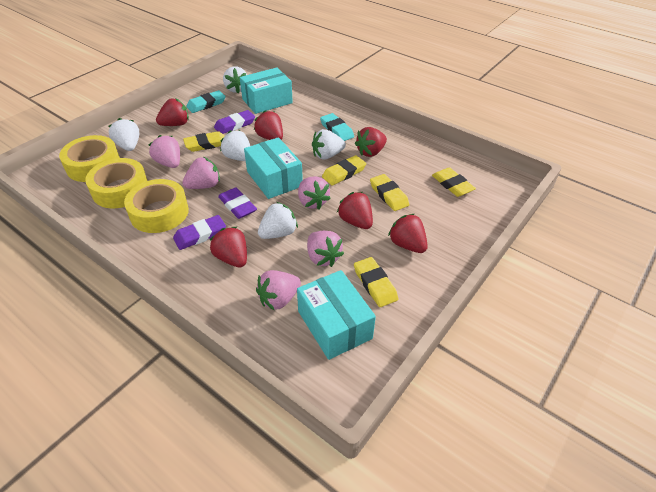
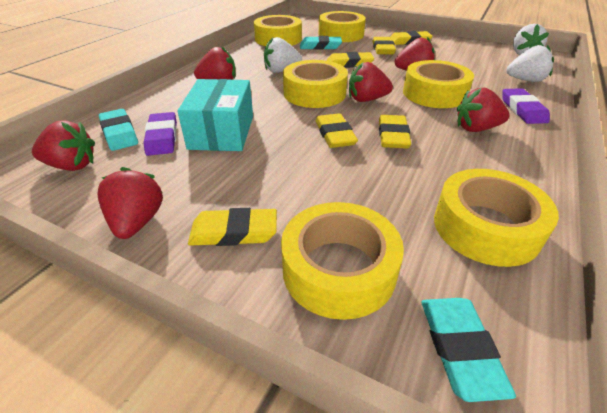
pink strawberry: [149,135,180,168] [182,157,220,189] [256,270,301,311] [298,176,331,209] [307,231,344,267] = 5 -> none = 0
purple eraser: [173,215,226,250] [214,110,255,134] [218,187,257,219] = 3 -> [143,112,177,156] [502,88,550,124] = 2
turquoise box: [240,68,293,114] [244,137,303,199] [297,270,376,360] = 3 -> [177,79,253,151] = 1
turquoise eraser: [186,90,226,113] [320,113,354,141] = 2 -> [99,109,138,151] [300,36,342,50] [421,298,516,402] = 3
white strawberry: [108,118,139,151] [220,130,250,161] [223,66,247,93] [258,202,298,239] [312,129,346,160] = 5 -> [264,37,302,73] [507,45,554,82] [513,24,549,55] = 3
yellow eraser: [183,131,225,152] [322,155,366,185] [354,257,398,307] [370,174,409,211] [432,167,476,197] = 5 -> [188,208,277,246] [316,113,358,148] [326,52,374,68] [372,37,396,54] [379,115,411,149] [390,31,433,45] = 6
yellow tape: [59,135,120,182] [85,158,147,208] [124,179,189,233] = 3 -> [254,15,302,46] [281,202,404,320] [283,60,348,108] [319,11,366,42] [403,60,474,108] [434,169,559,267] = 6

